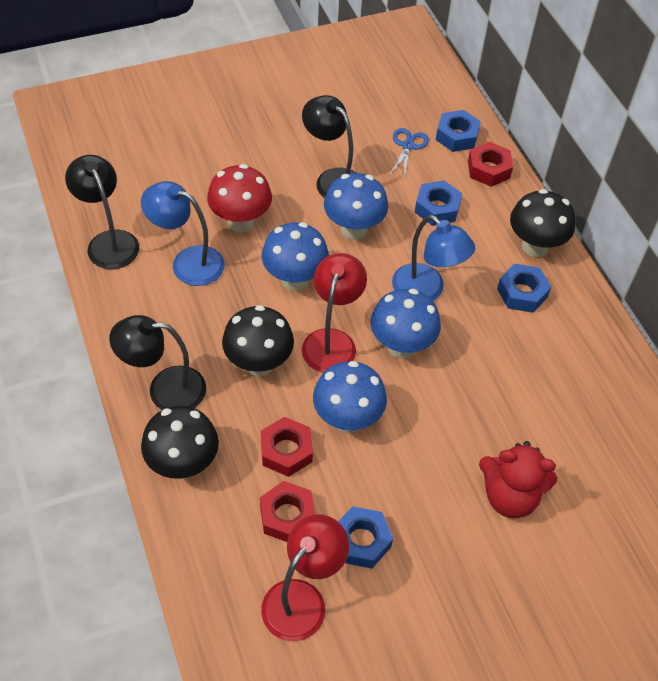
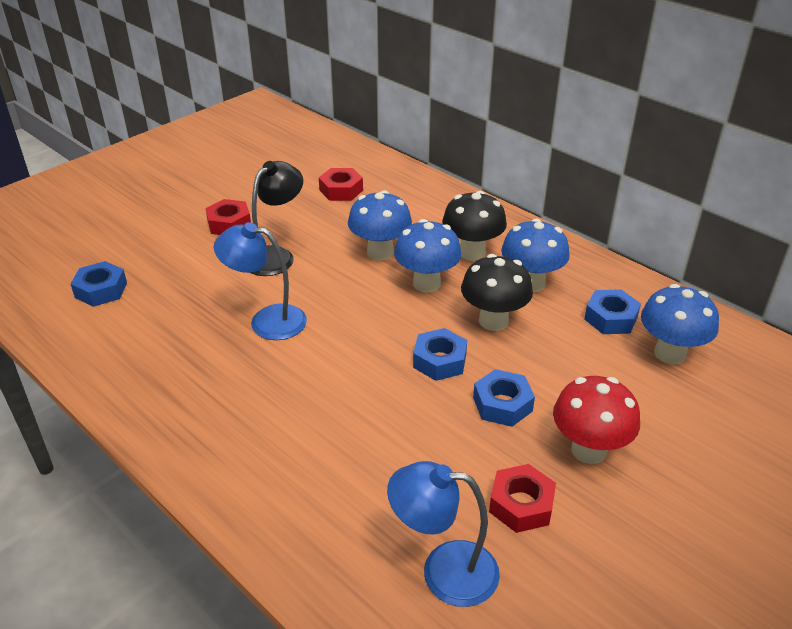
black lamp: [65,155,139,269] [109,315,206,410] [302,95,357,198] = 3 -> [251,161,303,276] = 1
black mushroom: [141,406,219,479] [222,305,294,377] [510,189,575,257] = 3 -> [442,191,507,261] [461,254,533,331] = 2
blue scissors: [390,128,429,177] = 1 -> none = 0
red lamp: [261,514,349,641] [302,253,367,373] = 2 -> none = 0
red teddy bear: [479,441,557,518] = 1 -> none = 0

